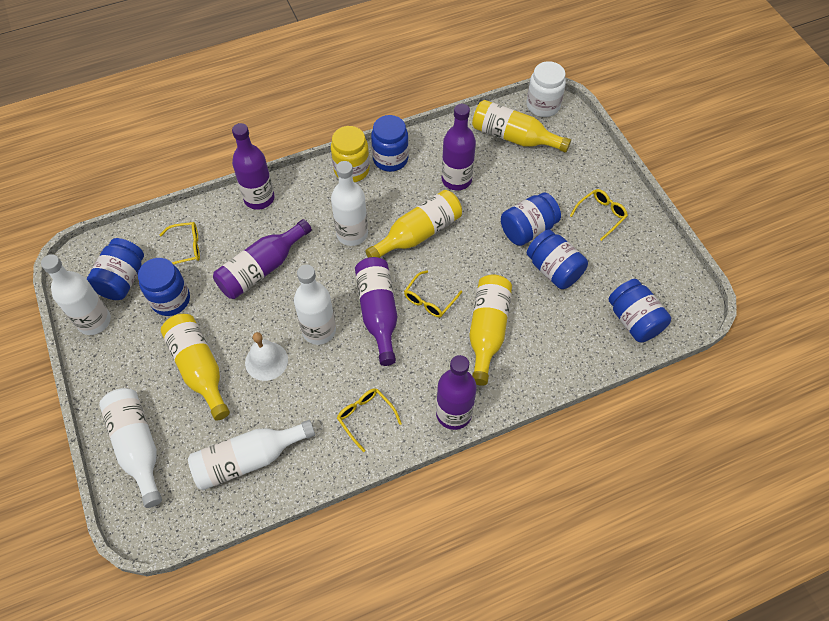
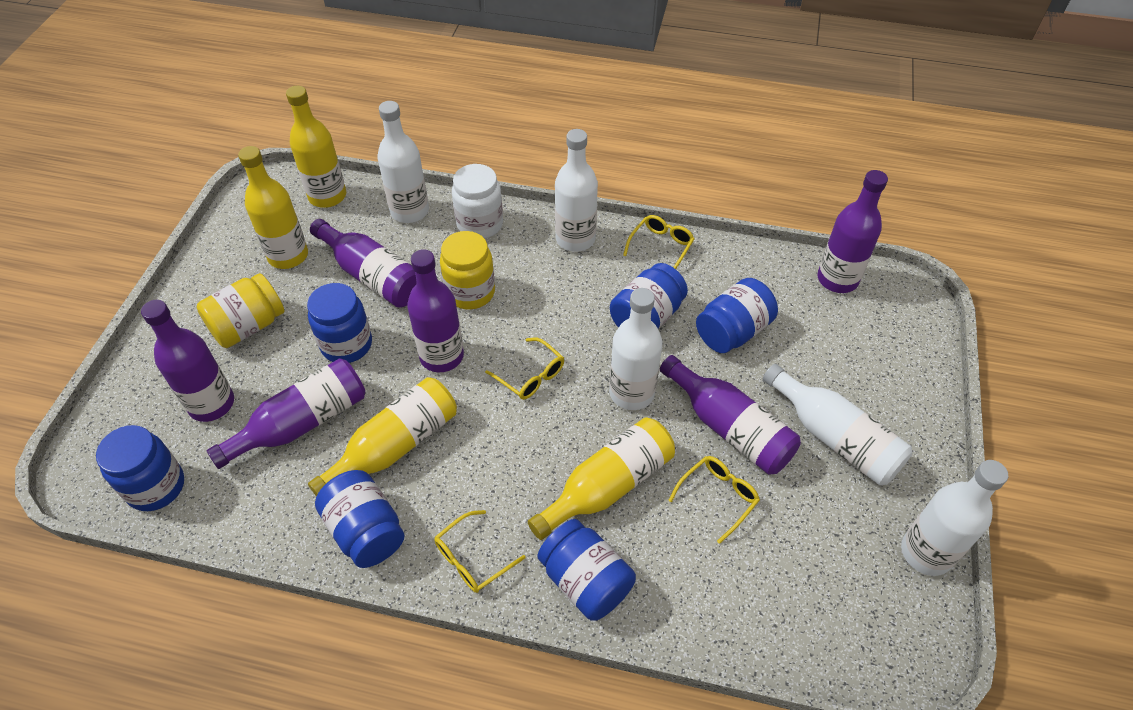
purple bottle: [213,219,312,299] [232,123,275,210] [355,257,397,366] [436,355,477,430] [442,104,476,191] = 5 -> [141,300,234,422] [206,358,365,469] [310,219,416,308] [407,249,464,372] [660,355,801,475] [817,170,888,293] = 6
white bell: [245,332,288,381] = 1 -> none = 0
yellow jar: [331,126,370,182] = 1 -> [197,273,284,348] [440,231,495,310] = 2

